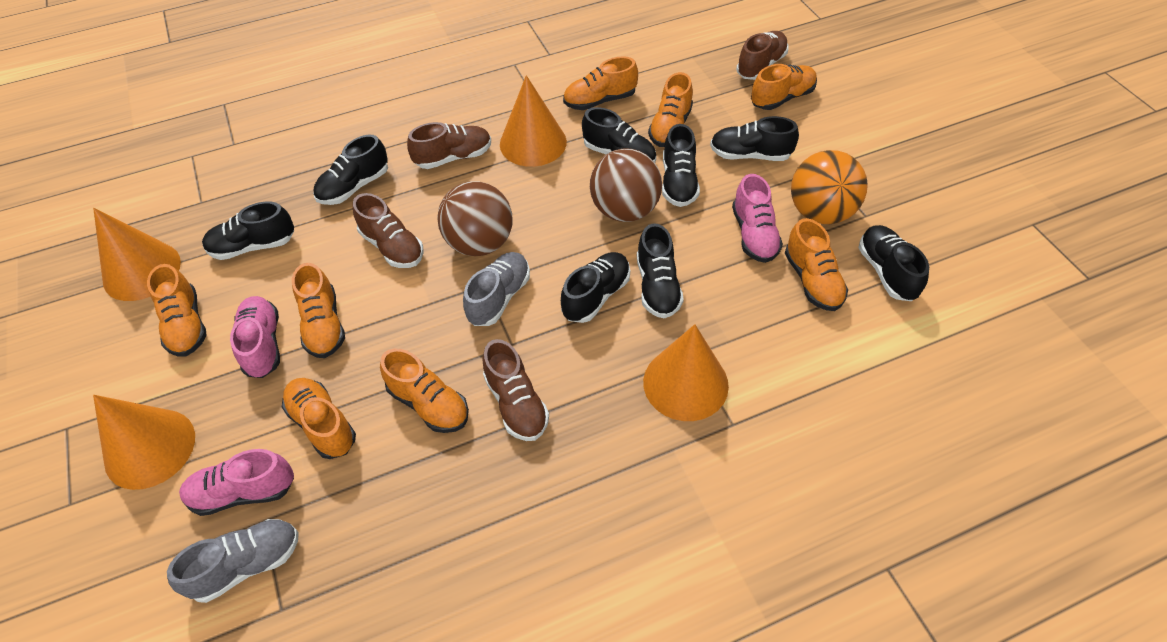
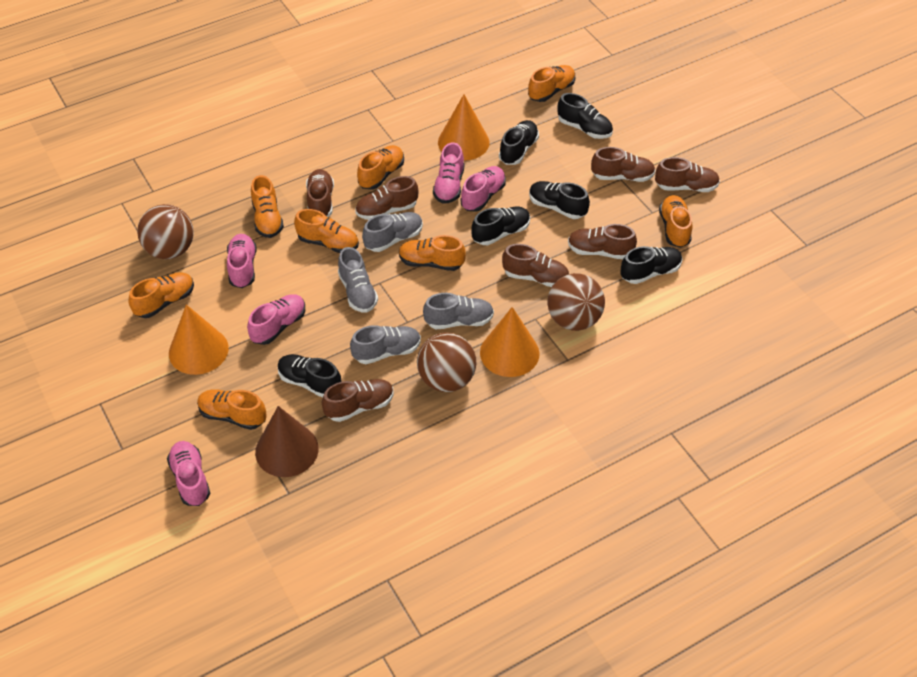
black shoe: [202,202,294,260] [313,135,388,205] [561,252,630,323] [582,107,656,163] [637,223,684,318] [662,124,700,207] [710,116,799,161] [858,225,929,301] = 8 -> [278,354,342,398] [471,207,530,245] [499,120,539,165] [529,181,590,219] [558,93,613,139] [621,246,682,284] = 6
brown ball: [437,181,513,256] [590,148,662,222] = 2 -> [137,204,194,259] [417,333,476,392] [548,273,605,331] = 3
brown cone: none = 0 -> [255,406,319,477] = 1
brown shoe: [353,193,424,268] [407,122,491,169] [483,339,549,441] [736,31,788,80] = 4 -> [306,169,334,217] [322,379,393,422] [355,176,418,220] [502,244,569,287] [568,224,637,259] [591,147,655,182] [655,157,720,192] = 7
grey shoe: [167,519,299,603] [463,252,530,326] = 2 -> [338,247,378,313] [350,325,421,364] [362,212,423,252] [423,293,494,329] = 4
orange ball: [791,150,868,224] = 1 -> none = 0
orange cone: [93,208,181,301] [93,395,195,490] [500,75,567,167] [643,324,729,421] = 4 -> [169,304,229,375] [438,94,490,160] [480,307,540,377] = 3
pink shoe: [179,449,294,516] [230,296,280,378] [732,174,783,263] = 3 -> [167,441,210,506] [227,234,256,288] [247,294,305,345] [433,142,464,204] [461,166,506,212] = 5

